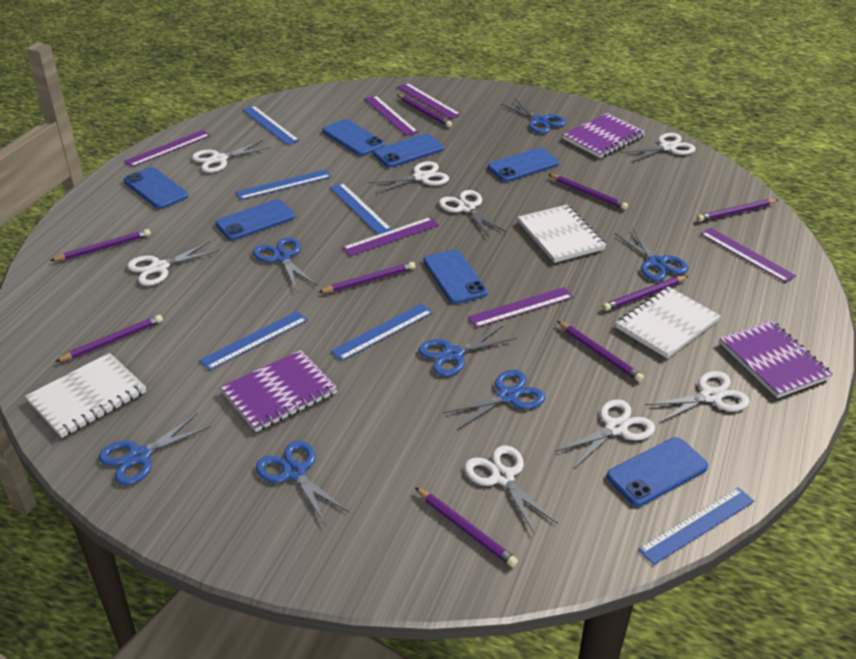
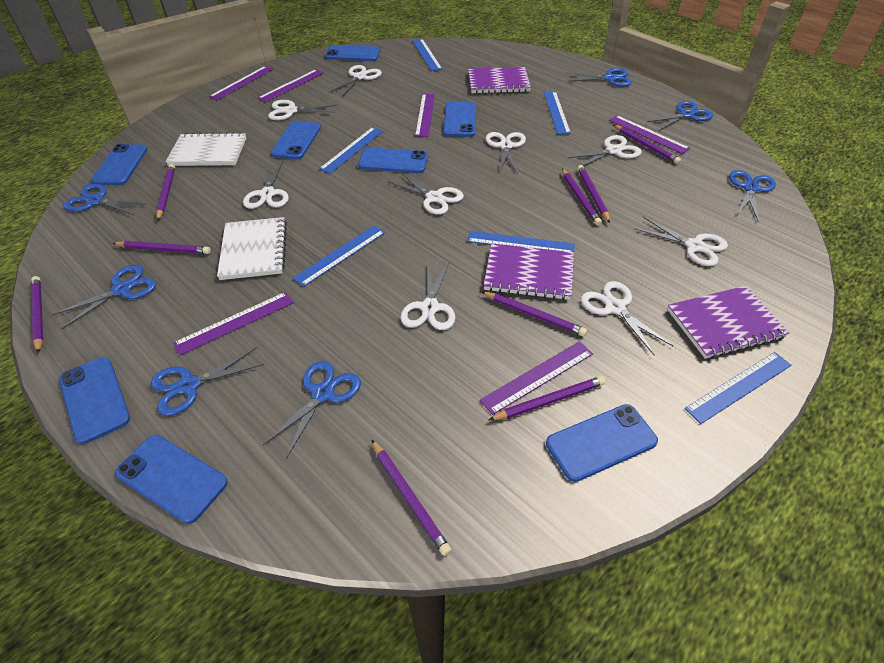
blue phone: [124,167,188,209] [215,199,295,240] [323,119,385,156] [373,134,444,167] [423,249,488,304] [488,148,559,182] [607,437,708,506] = 7 -> [59,357,130,444] [91,144,148,185] [115,435,228,524] [271,121,321,160] [325,45,380,61] [358,148,428,173] [443,102,476,137] [546,404,658,482] = 8
white notebook: [25,353,146,438] [518,205,606,263] [616,286,721,359] = 3 -> [165,132,246,166] [217,217,287,280] = 2
white scissors: [127,241,219,286] [192,140,271,173] [368,161,449,194] [439,190,507,237] [464,446,558,534] [555,399,655,469] [621,133,696,163] [645,371,750,423] = 8 -> [243,161,289,209] [268,100,336,120] [329,65,382,97] [387,172,464,215] [400,262,455,330] [486,132,526,174] [568,135,642,166] [581,281,673,355] [634,217,728,266] = 9

